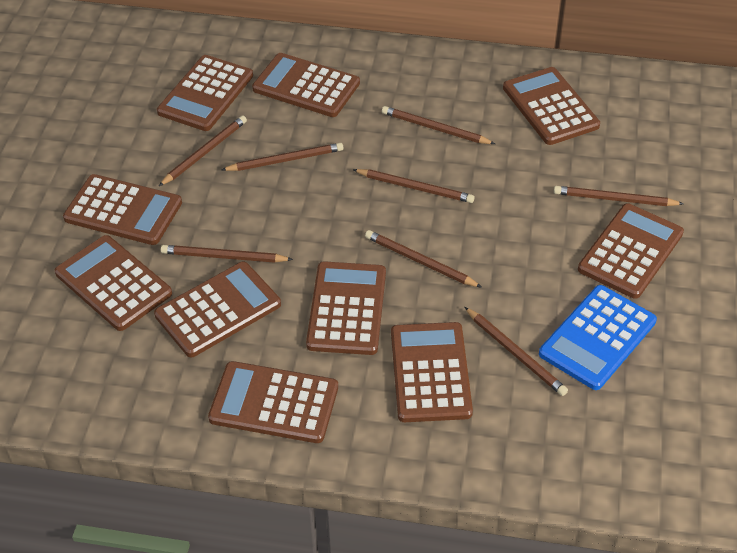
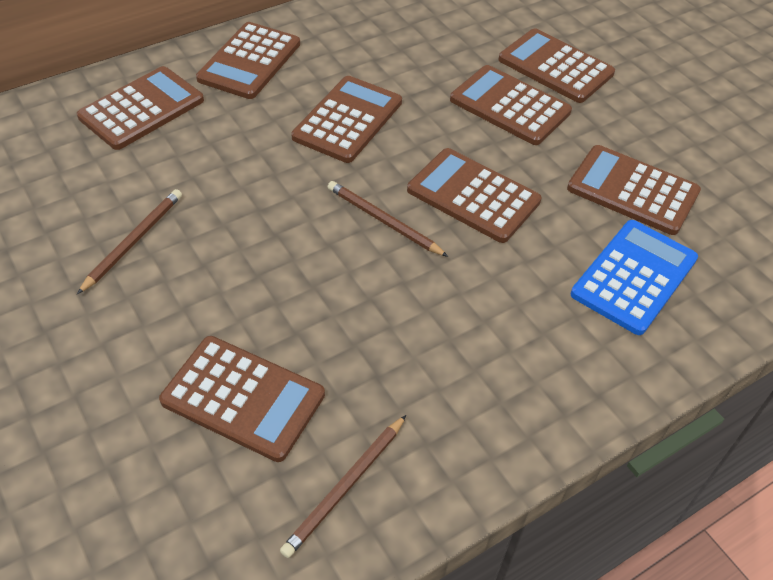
brown calculator: [55,235,172,331] [63,174,182,245] [154,261,281,357] [157,55,253,131] [208,361,338,443] [252,53,360,117] [306,261,386,355] [391,322,473,422] [503,67,600,145] [578,203,684,299] = 10 -> [77,66,204,150] [159,336,325,462] [196,22,300,99] [291,76,402,163] [407,148,542,243] [450,65,572,145] [498,28,615,103] [567,145,701,235] = 8
brown pencil: [159,115,247,186] [161,245,293,263] [222,143,343,171] [353,169,475,203] [365,230,482,288] [382,106,495,144] [465,307,568,396] [554,186,684,206] = 8 -> [77,189,182,294] [280,415,406,558] [328,181,448,257] = 3

